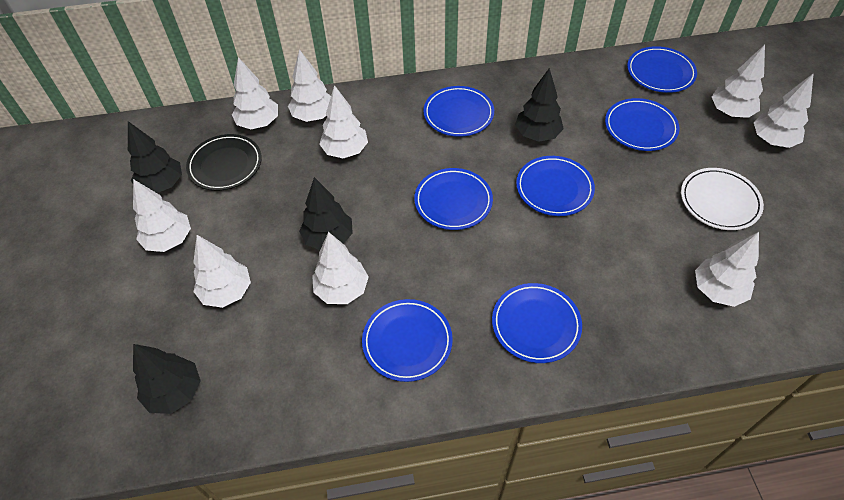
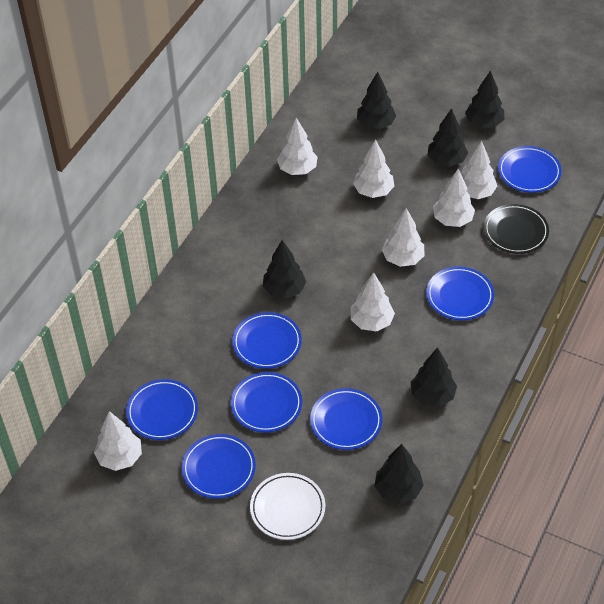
black tree: [128,121,182,193] [133,344,201,414] [299,177,353,250] [515,68,564,142] = 4 -> [263,240,306,299] [357,72,396,129] [374,444,424,504] [410,347,457,407] [428,108,468,167] [465,70,504,128] = 6
white tree: [133,179,191,252] [193,235,251,308] [232,57,278,129] [288,49,331,122] [312,232,369,304] [319,85,368,158] [695,232,759,307] [712,45,765,118] [754,73,814,148] = 9 -> [94,411,142,471] [277,118,318,175] [351,272,395,331] [353,139,395,198] [382,208,424,267] [433,169,475,227] [461,141,497,199] = 7

